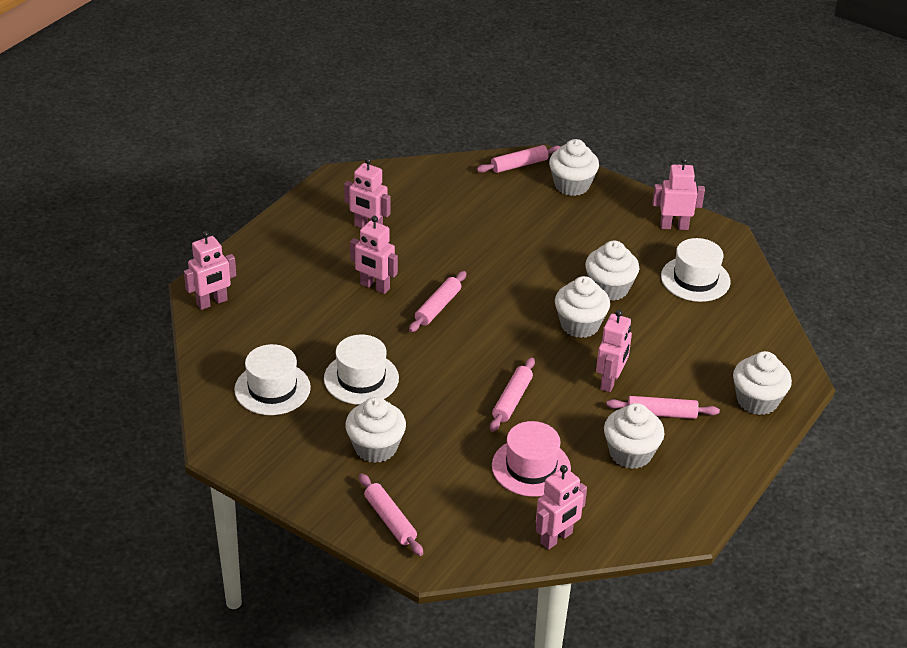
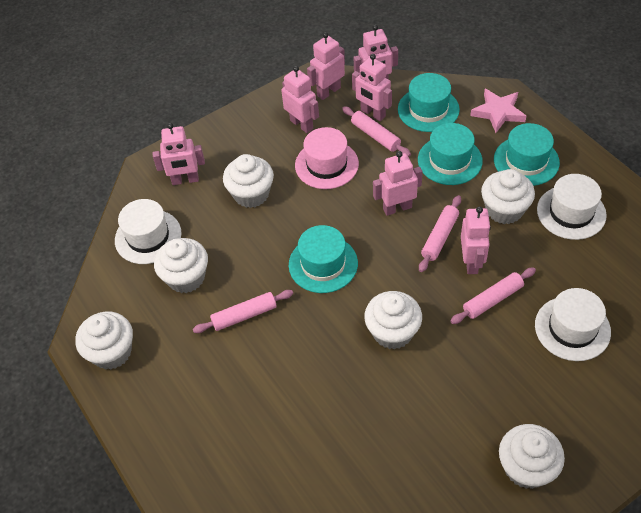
pink robot: [184,231,236,310] [344,158,391,228] [350,216,398,294] [536,465,587,550] [596,310,632,392] [652,157,705,230] = 6 -> [153,123,205,185] [281,66,319,133] [307,32,345,100] [352,54,392,121] [354,25,398,79] [373,151,422,216] [461,206,491,274] = 7
pink rolling pin: [359,474,423,556] [409,271,467,332] [477,145,561,173] [490,357,535,432] [606,396,720,419] = 5 -> [193,290,293,333] [342,106,411,157] [419,195,461,272] [450,267,536,324] = 4
pink star: none = 0 -> [470,89,526,133] = 1
turquoise hat: none = 0 -> [289,225,358,293] [398,73,460,132] [418,123,483,185] [494,123,560,186] = 4

